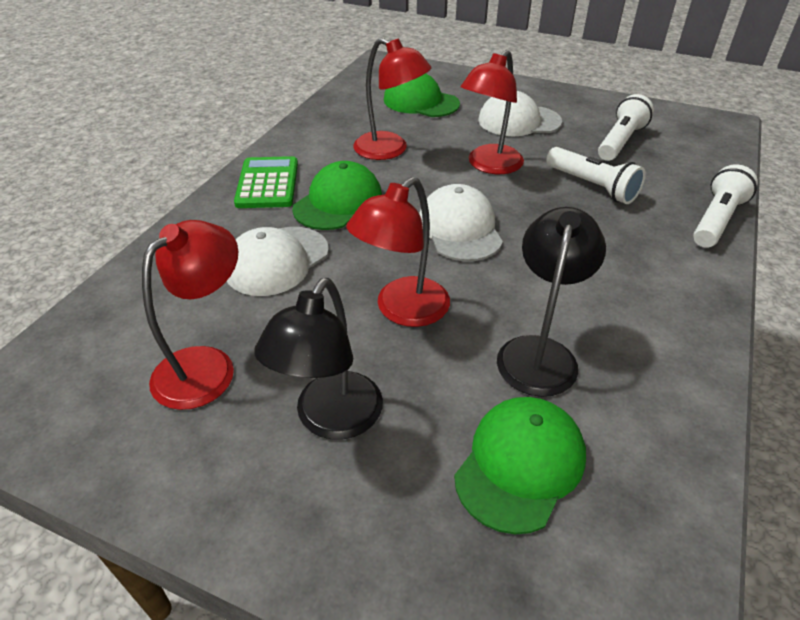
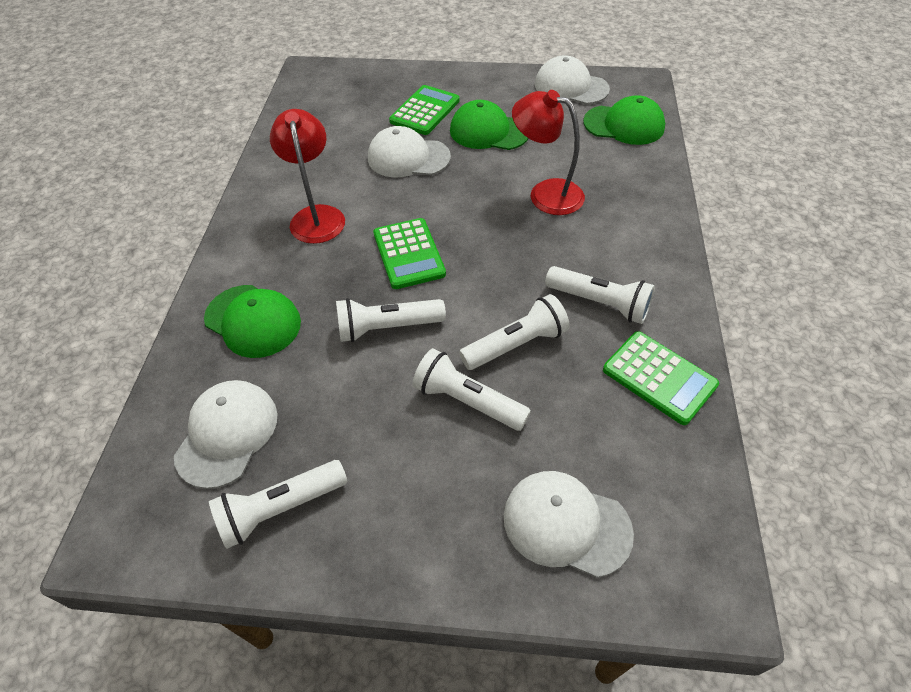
black lamp: [254,278,383,440] [497,207,606,397] = 2 -> none = 0
green calculator: [234,156,298,208] = 1 -> [373,218,446,289] [389,85,460,135] [603,331,719,425] = 3
red lamp: [142,220,239,410] [346,177,450,327] [353,38,431,160] [461,50,524,174] = 4 -> [270,109,345,244] [512,90,585,215] = 2
white cap: [227,227,329,296] [419,184,503,261] [478,91,562,136] = 3 -> [174,380,278,489] [368,126,451,177] [504,471,634,578] [535,55,610,104] = 4
white flashlight: [546,147,646,204] [598,94,654,161] [693,165,758,248] = 3 -> [209,460,347,549] [336,298,446,342] [412,348,531,431] [459,294,570,370] [545,266,655,324] = 5

